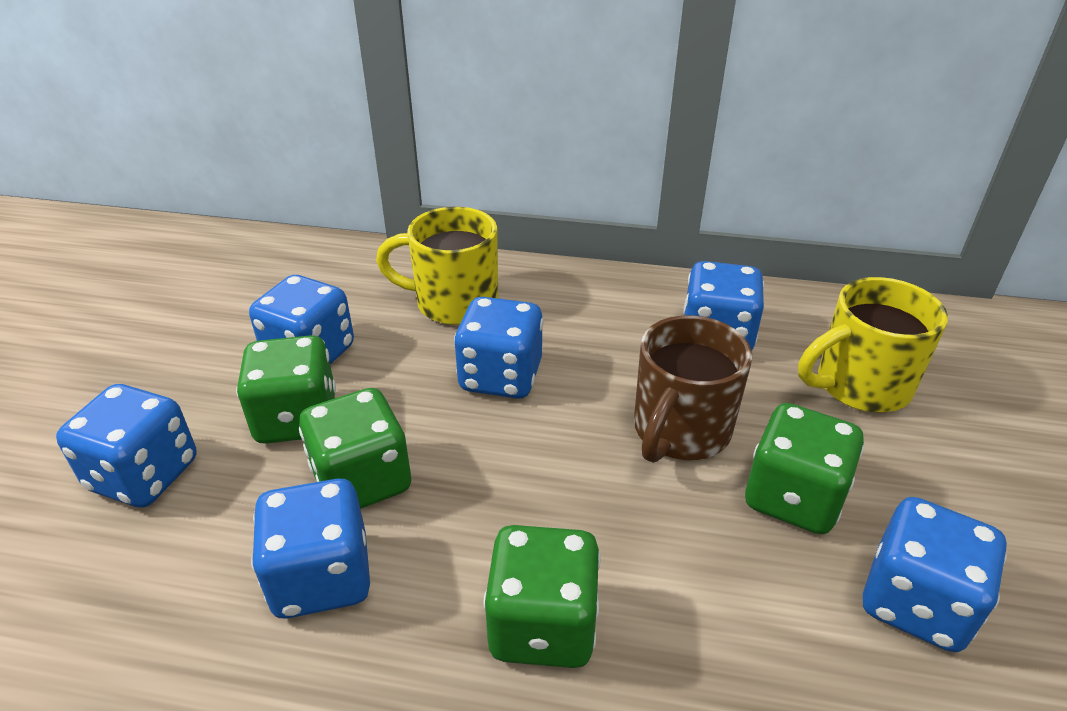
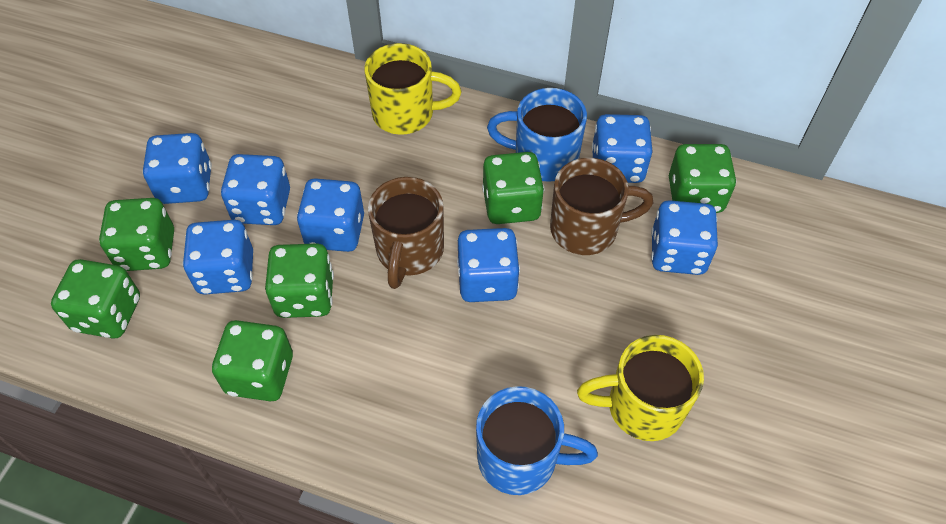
blue dice: [56,384,197,508] [249,275,354,364] [251,479,370,619] [454,297,543,399] [683,261,764,350] [863,497,1007,652] = 6 -> [143,133,212,204] [183,220,253,295] [221,154,290,225] [297,178,364,252] [457,228,520,302] [592,114,653,183] [651,200,718,275] = 7
blue mug: none = 0 -> [476,386,598,495] [487,88,587,182] = 2
brown mug: [634,315,752,463] = 1 -> [368,177,444,289] [550,158,653,255] = 2
green dice: [236,335,336,444] [299,388,411,509] [483,525,601,668] [745,403,864,534] = 4 -> [51,259,140,339] [99,198,174,271] [212,320,293,401] [265,243,334,318] [482,152,544,224] [669,144,736,213] = 6

